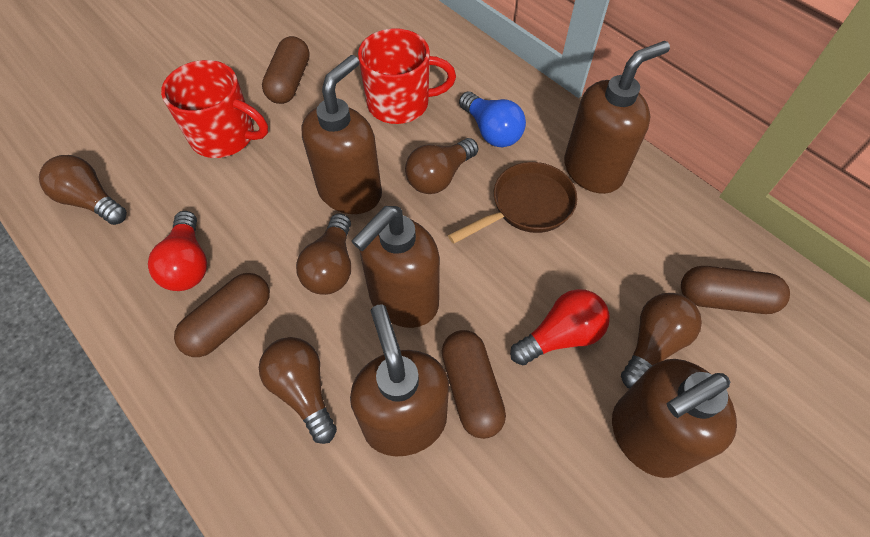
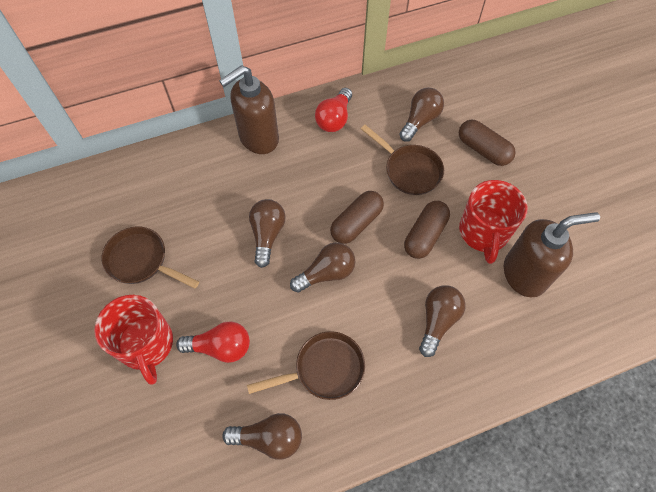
blue light bulb: [459,91,526,147] = 1 -> none = 0
brown capsule: [174,273,270,357] [262,36,310,104] [442,330,506,439] [681,266,790,314] = 4 -> [330,191,384,244] [404,201,450,259] [459,120,516,166] = 3
brown pan: [448,162,577,244] = 1 -> [101,226,199,289] [247,331,365,400] [361,125,444,195] = 3
brown soap dispenser: [301,55,382,214] [350,304,449,456] [352,206,440,328] [564,41,670,194] [612,359,737,478] = 5 -> [219,65,279,154] [504,212,600,297] = 2

